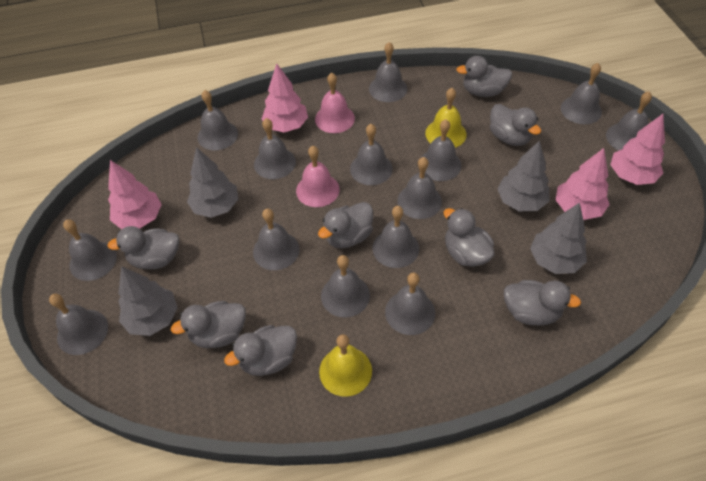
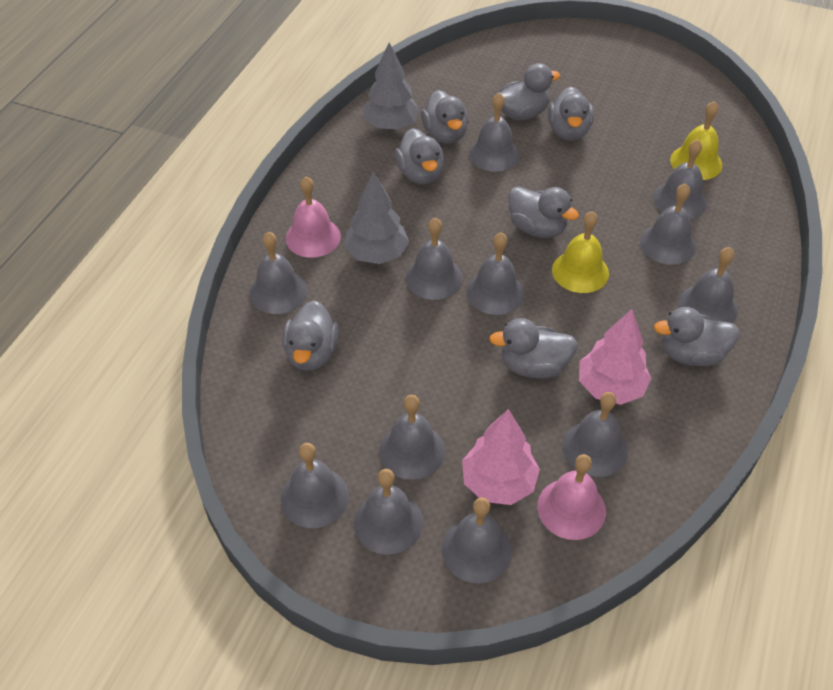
grey bell: [49,294,108,355] [63,220,117,281] [198,90,238,150] [253,208,299,270] [254,118,296,179] [321,255,370,317] [350,124,393,185] [369,42,407,102] [373,206,419,268] [385,273,435,335] [397,157,442,219] [421,119,461,181] [561,63,602,124] [606,91,652,150] = 14 -> [249,232,308,314] [281,443,349,528] [354,469,423,555] [379,395,445,480] [406,218,463,300] [442,497,512,583] [466,233,524,315] [469,93,520,172] [562,392,628,477] [640,183,696,265] [653,139,707,219] [678,247,738,323] = 12
grey tree: [118,266,178,336] [187,147,238,218] [497,141,549,211] [530,203,587,274] = 4 -> [344,172,409,264] [363,42,420,130] = 2
pink tree: [108,160,162,229] [261,63,308,132] [555,148,610,220] [610,114,665,185] = 4 -> [462,409,540,505] [579,309,651,405] = 2

